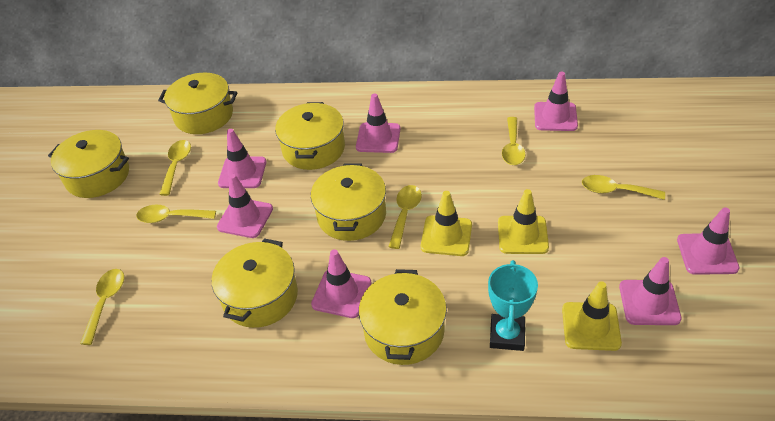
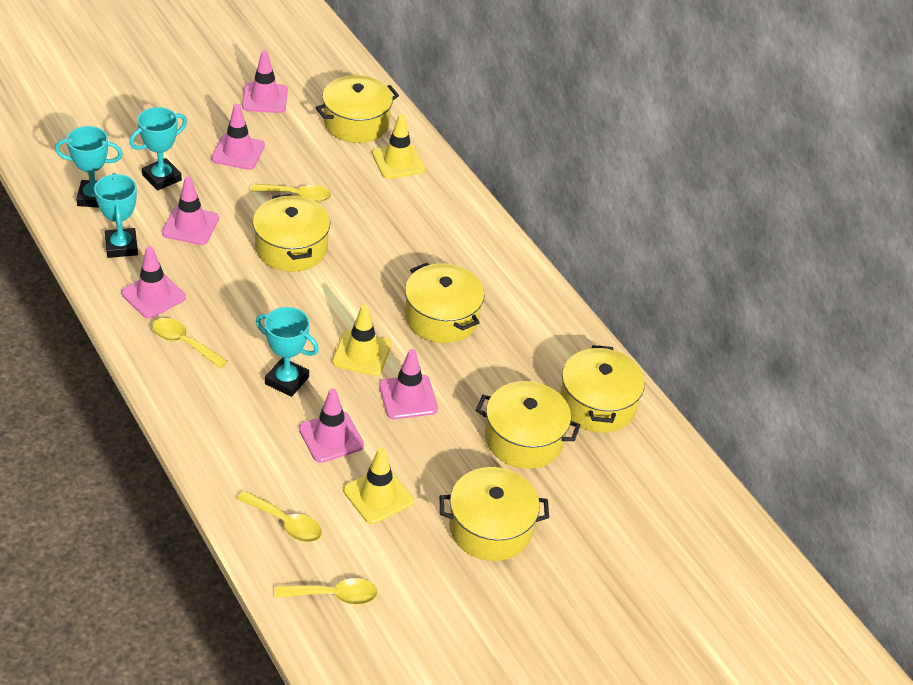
pink traffic cone: [217,174,273,238] [218,129,266,188] [311,249,371,318] [356,93,400,153] [534,71,578,131] [619,257,682,325] [677,207,740,275] = 7 -> [121,246,186,319] [162,177,219,245] [211,104,265,170] [242,51,288,113] [299,388,364,463] [379,349,438,419] = 6
turquoise trophy: [488,260,538,351] = 1 -> [55,126,123,208] [94,173,138,258] [129,107,187,191] [256,307,319,397] = 4
yellow spoon: [80,269,124,345] [136,205,216,223] [159,140,191,196] [388,185,422,249] [502,117,526,165] [582,175,665,200] = 6 -> [152,318,228,368] [237,491,322,542] [251,184,331,203] [275,578,378,605] = 4

